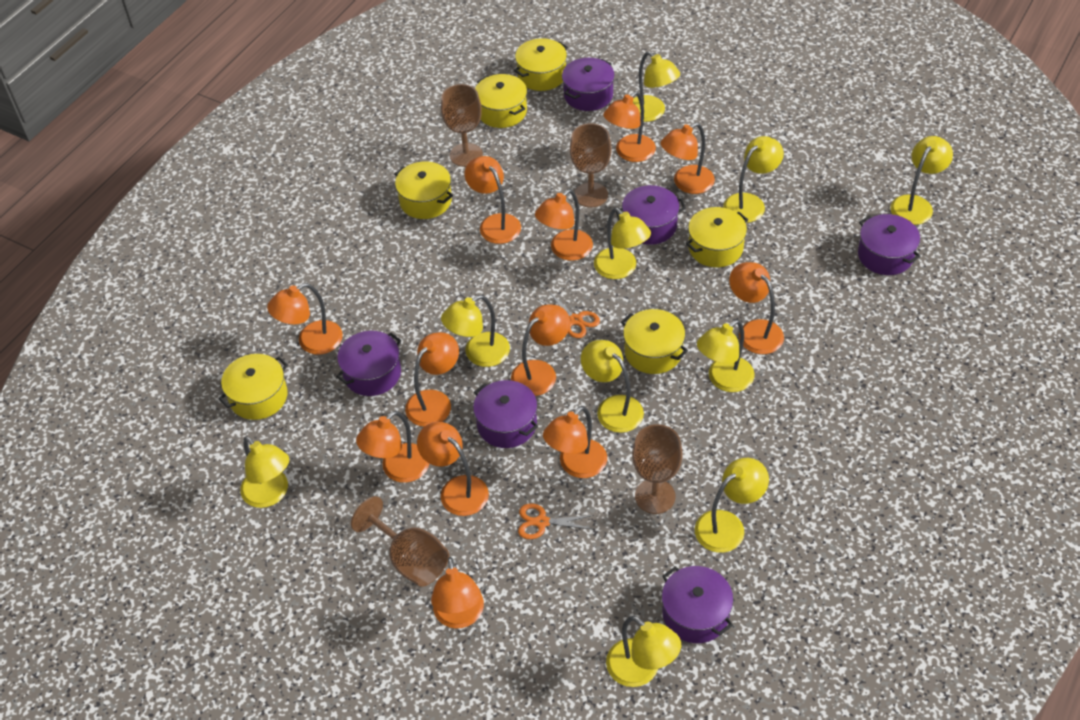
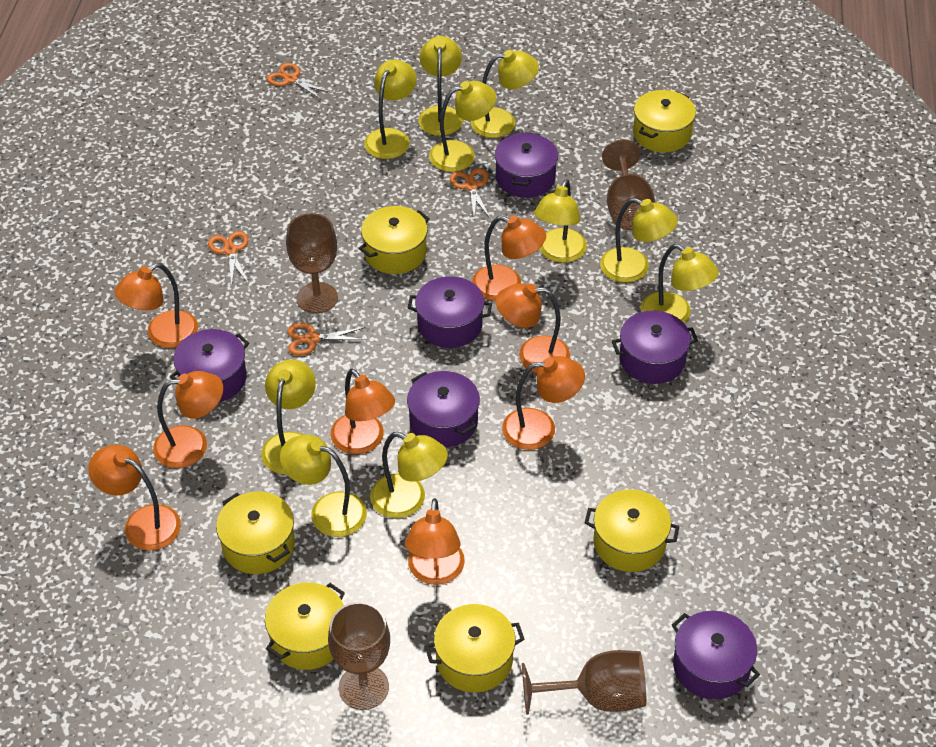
orange lamp: [267,283,343,355] [356,411,429,483] [405,332,459,427] [417,422,489,516] [431,557,484,628] [465,156,521,244] [511,305,570,396] [535,189,593,261] [543,406,607,478] [603,91,656,162] [661,122,715,194] [729,262,784,354] = 12 -> [88,445,181,550] [114,263,198,348] [153,371,223,468] [330,369,395,454] [405,498,465,585] [472,216,546,301] [496,283,570,373] [502,356,585,450] = 8
orange scissors: [518,504,594,539] [539,291,600,338] = 2 -> [208,231,248,286] [267,63,332,100] [287,323,367,356] [450,168,490,218] = 4

